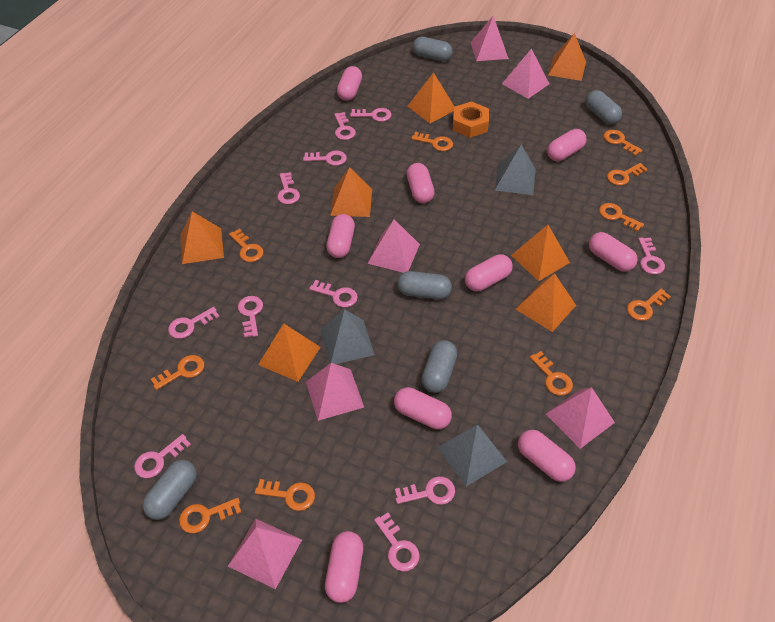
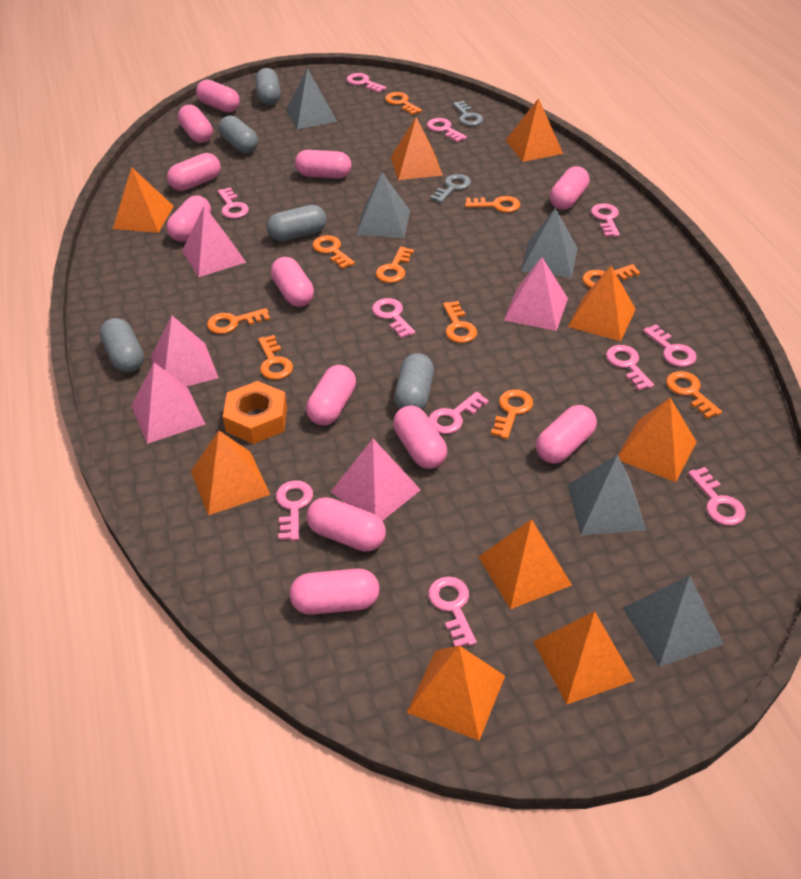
grey key: none = 0 -> [430,174,471,203] [453,101,483,126] = 2
grey pyramid: [320,309,375,364] [437,424,507,486] [495,144,536,195] = 3 -> [286,68,337,129] [356,172,410,238] [521,208,578,278] [568,454,646,535] [623,575,724,667] = 5
orange pyramid: [181,211,224,264] [258,323,321,382] [330,167,372,217] [407,72,455,123] [511,225,570,281] [516,273,576,332] [548,33,586,81] = 7 -> [113,167,174,233] [191,431,270,515] [391,117,443,180] [407,646,505,741] [479,519,572,609] [505,98,563,162] [534,611,635,705] [568,266,636,341] [618,398,696,482] = 9
pink capsule: [325,531,363,603] [326,214,355,258] [337,66,362,101] [394,387,452,430] [407,163,435,203] [465,254,513,291] [518,430,576,482] [547,129,587,161] [589,232,638,272] = 9 -> [167,153,221,191] [167,195,211,242] [178,105,213,143] [196,80,240,113] [271,257,314,307] [290,569,380,615] [295,150,351,179] [306,365,356,426] [307,497,386,552] [393,406,447,469] [536,405,597,464] [550,166,589,210] = 12
pink pyramid: [228,519,302,589] [306,363,364,421] [368,219,420,273] [470,16,509,61] [502,49,549,99] [546,387,615,449] = 6 -> [131,363,205,444] [150,316,219,387] [182,206,246,277] [331,439,421,521] [504,257,568,331] = 5

